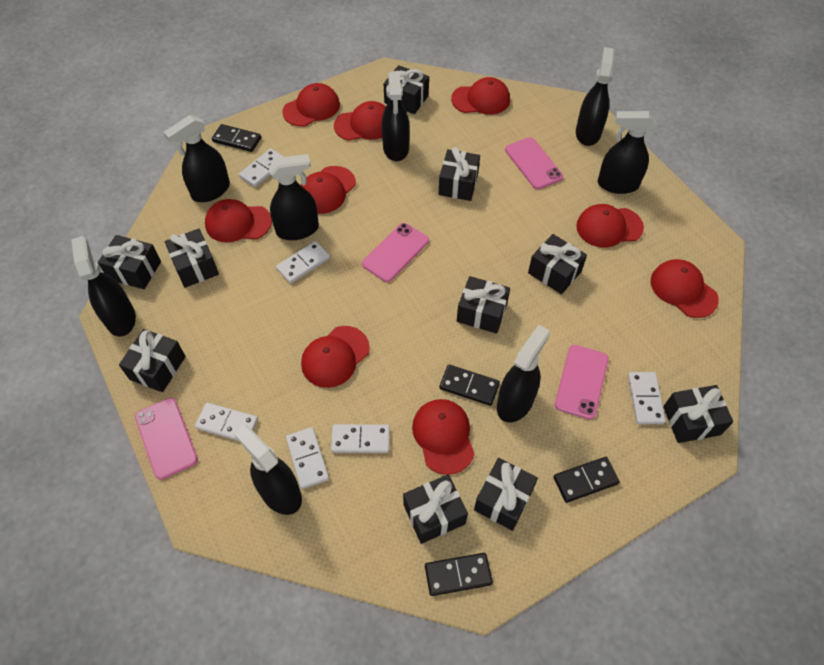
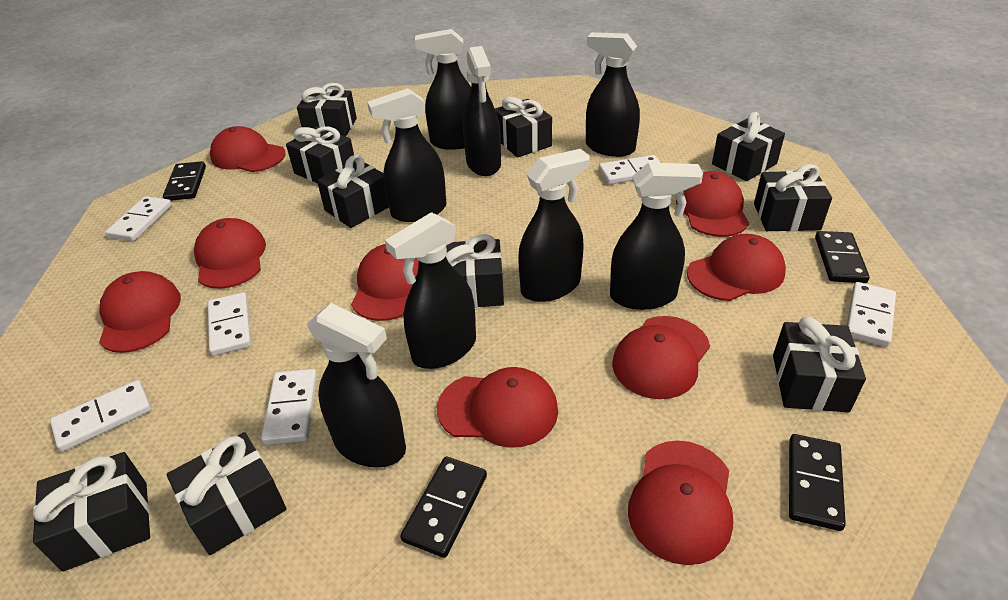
pink phone: [135,398,198,479] [362,223,429,282] [505,137,563,189] [555,345,609,419] = 4 -> none = 0

